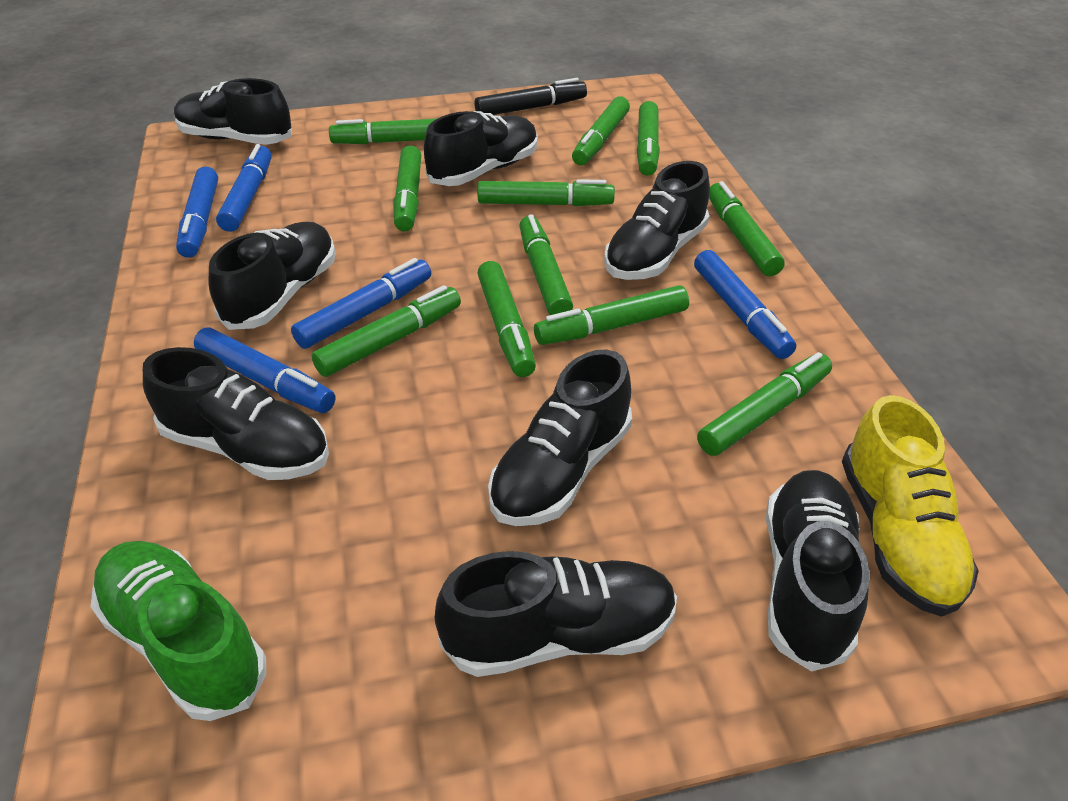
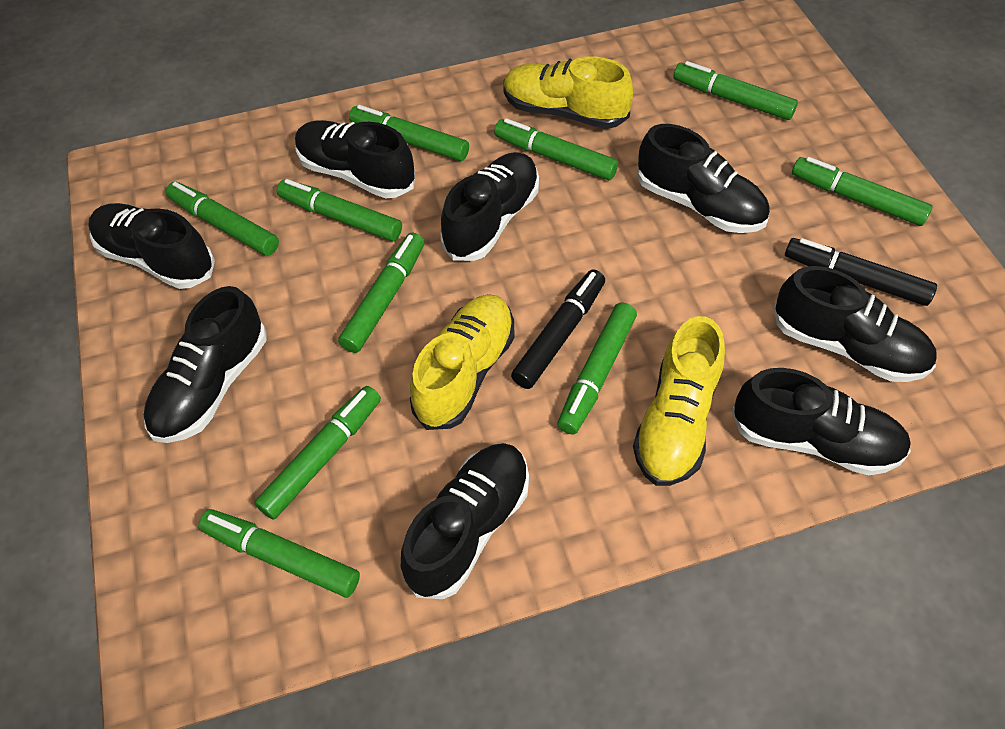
black marker: [474,78,587,115] = 1 -> [511,270,605,389] [785,238,937,306] = 2
blue marker: [176,166,218,258] [194,328,335,413] [216,144,272,232] [291,258,431,349] [694,250,796,359] = 5 -> none = 0
green marker: [312,285,461,377] [329,119,436,144] [393,145,421,231] [477,179,615,206] [477,261,536,377] [519,214,573,315] [534,285,689,345] [572,97,630,165] [637,101,660,176] [697,352,832,456] [709,181,785,276] = 11 -> [166,182,279,256] [198,509,360,598] [254,386,381,520] [277,179,402,241] [338,232,424,353] [349,105,469,161] [494,118,618,180] [557,303,637,435] [673,61,798,120] [792,157,932,226] = 10
green shoe: [90,541,266,721] = 1 -> none = 0
yellow shoe: [842,395,979,617] = 1 -> [410,294,515,430] [503,56,633,129] [633,316,725,486] = 3

